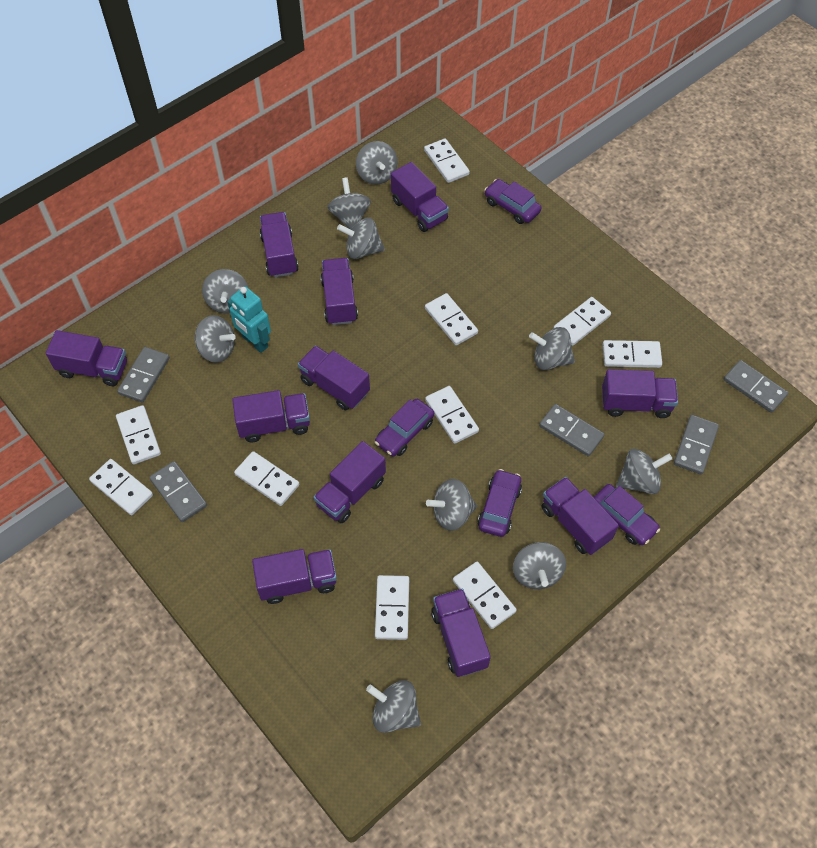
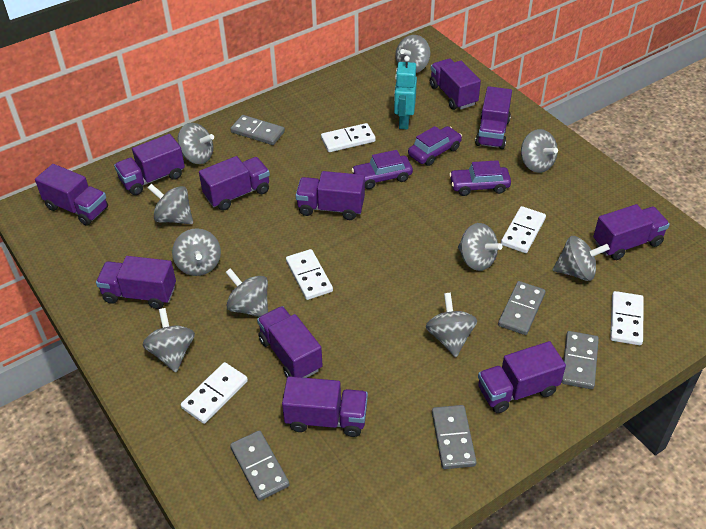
purple car: [375,399,434,457] [478,469,522,537] [484,179,541,224] [594,484,660,545] = 4 -> [351,150,413,189] [408,126,462,166] [449,160,511,196] = 3
white domino: [89,459,153,515] [116,405,161,465] [234,451,300,506] [375,575,409,640] [424,139,470,183] [425,293,478,345] [425,386,479,444] [453,562,517,629] [553,297,611,346] [603,340,662,368] = 10 -> [181,362,248,424] [286,249,333,300] [321,123,376,152] [501,206,546,253] [610,291,644,345] = 5

